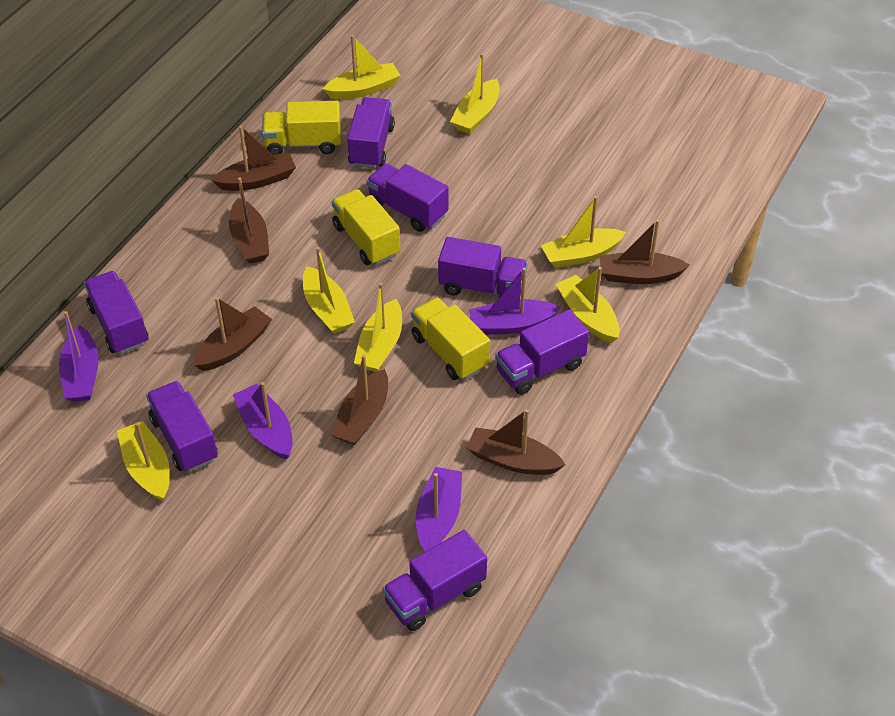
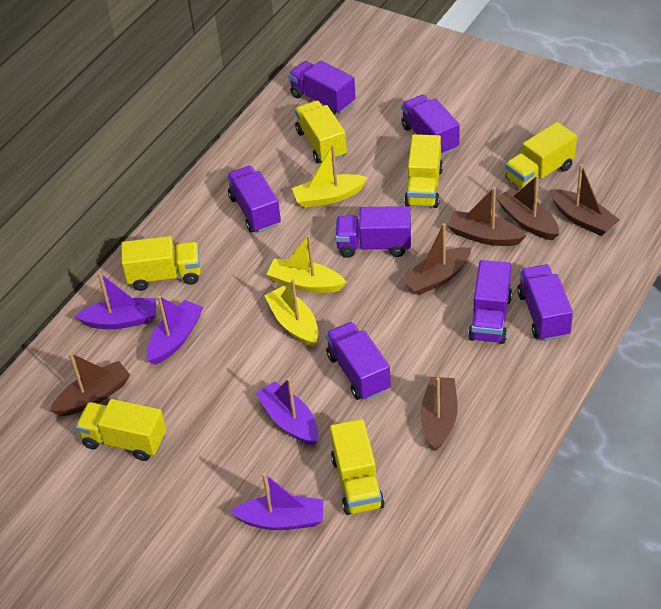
yellow boat: [117,421,170,501] [303,247,355,334] [323,35,401,100] [354,283,402,372] [450,53,500,134] [541,196,626,268] [556,267,620,343] = 7 -> [264,279,318,347] [266,235,346,293] [292,145,368,208] = 3
yellow truck: [262,101,341,155] [332,189,400,265] [411,297,490,380] = 3 -> [76,399,166,461] [121,236,201,291] [295,101,347,163] [330,419,385,515] [404,134,443,208] [505,122,577,189] = 6

